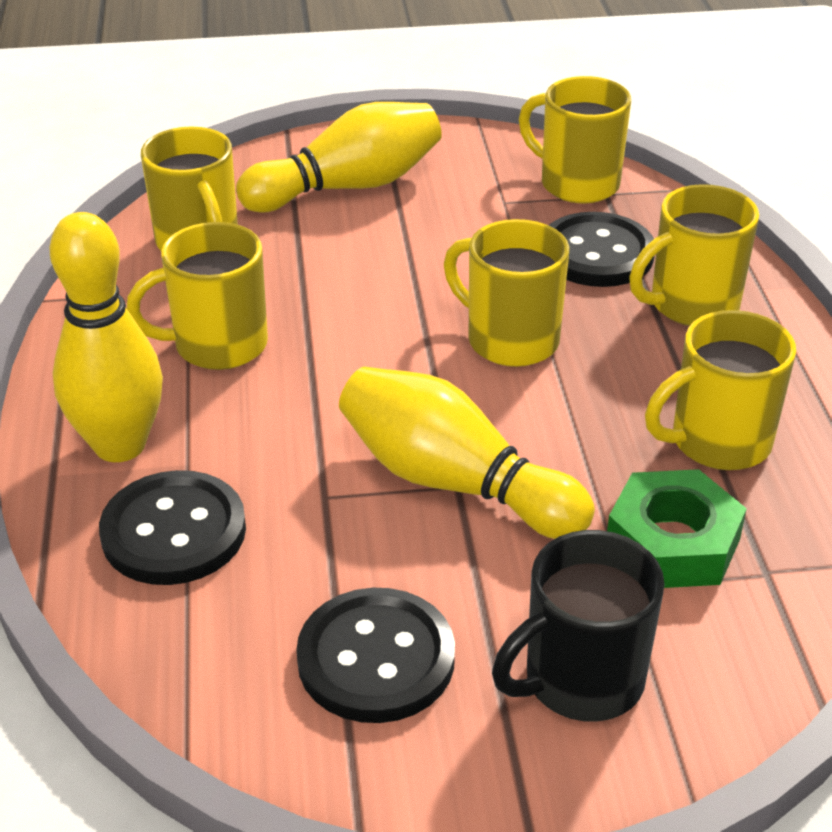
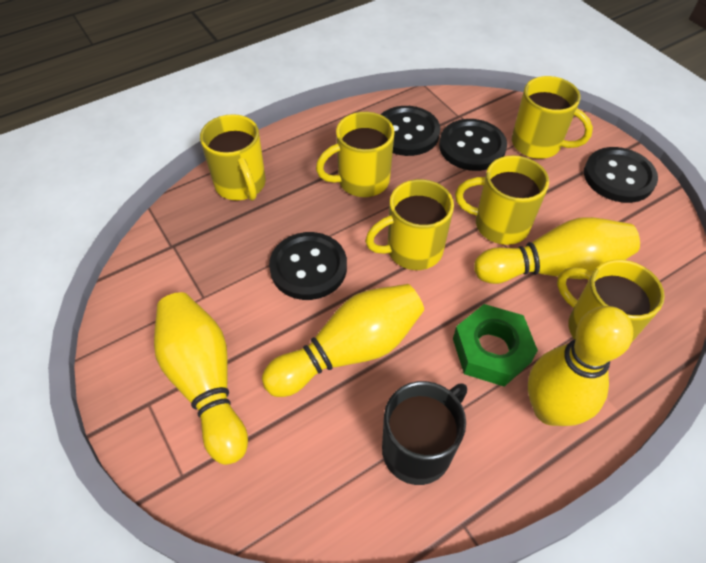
black button: [99,470,246,585] [296,588,455,723] [549,212,654,287] = 3 -> [269,232,347,300] [381,106,440,156] [439,119,507,171] [584,147,658,203] = 4
yellow bowling pin: [50,212,163,462] [236,102,442,213] [339,367,595,539] = 3 -> [154,292,248,465] [262,284,424,397] [474,217,640,284] [528,306,633,426] = 4

